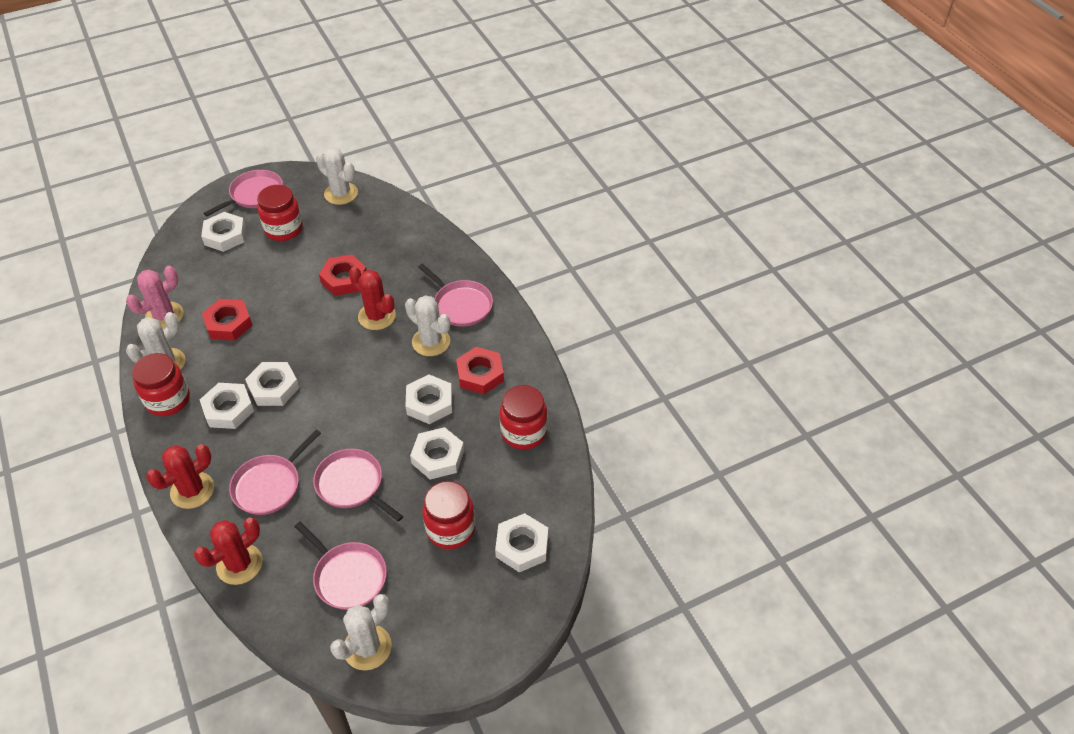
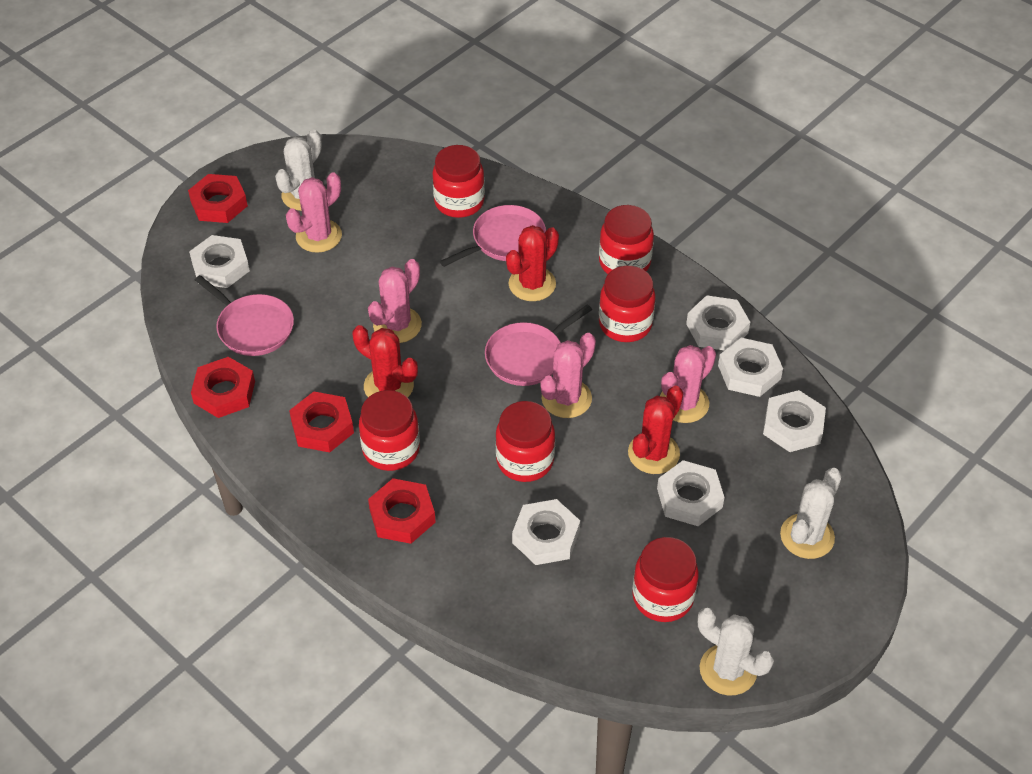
pink cactus: [126,266,184,329] = 1 -> [286,172,342,253] [368,259,422,343] [541,333,596,418] [660,345,716,423] = 4
pink pan: [204,170,283,216] [229,430,321,515] [294,522,387,610] [313,449,403,522] [418,264,493,327] = 5 -> [195,275,294,356] [440,205,546,267] [485,305,592,386] = 3
red jar: [132,353,190,416] [257,185,303,241] [422,481,475,549] [500,385,547,450] = 4 -> [359,390,420,471] [432,145,485,218] [495,401,555,482] [599,205,654,274] [599,266,656,342] [632,537,699,622] = 6
red nut: [202,299,253,341] [319,255,367,296] [456,347,504,394] = 3 -> [188,174,248,223] [191,357,255,418] [289,392,354,452] [368,478,436,544] = 4
white cactus: [126,312,185,370] [316,148,358,205] [330,594,392,670] [405,295,450,356] = 4 -> [275,130,322,211] [697,607,774,695] [780,468,842,559] = 3

